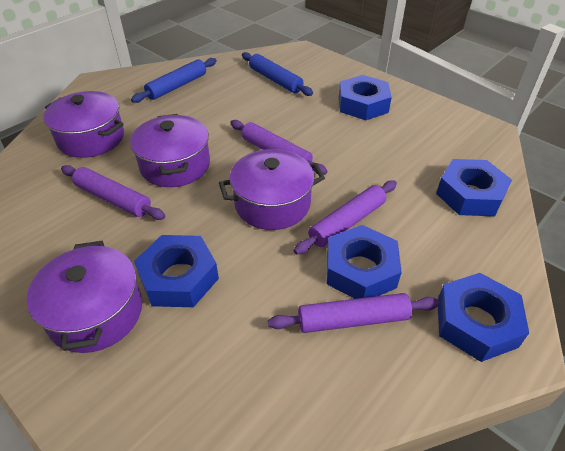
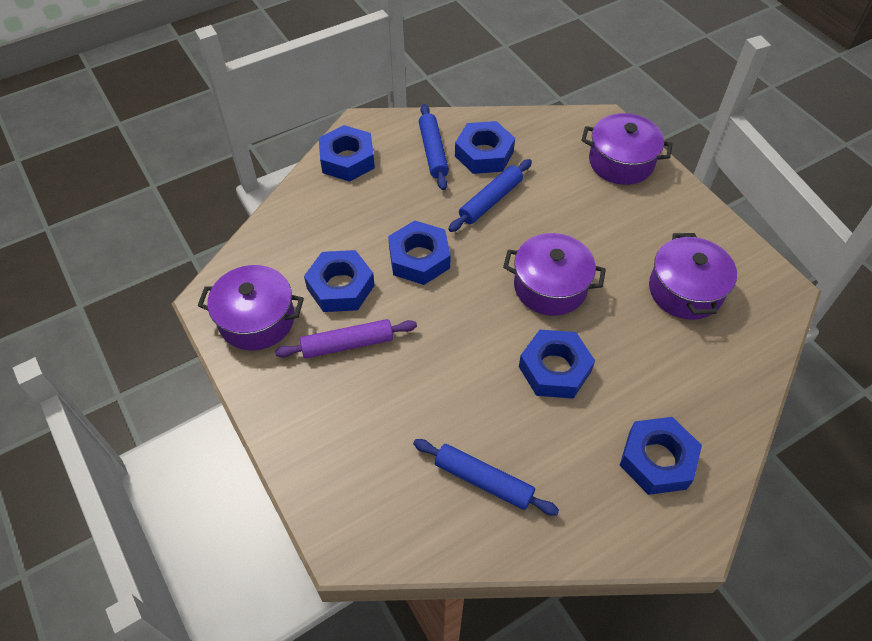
blue nut: [134,235,219,307] [327,225,402,299] [339,75,392,120] [436,159,512,216] [438,273,529,362] = 5 -> [304,250,375,312] [319,125,375,182] [388,220,451,285] [455,121,515,174] [519,330,595,399] [620,417,702,495] = 6
blue rolling pin: [131,58,216,103] [242,52,313,96] = 2 -> [413,439,559,516] [419,104,449,190] [448,159,532,232] = 3
purple rolling pin: [61,165,165,220] [230,120,327,175] [268,293,440,333] [293,180,397,255] = 4 -> [275,319,417,358] = 1

